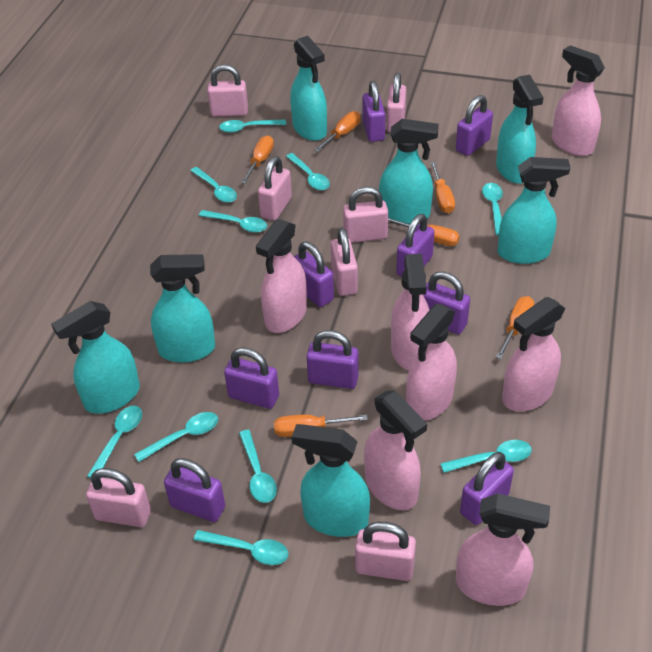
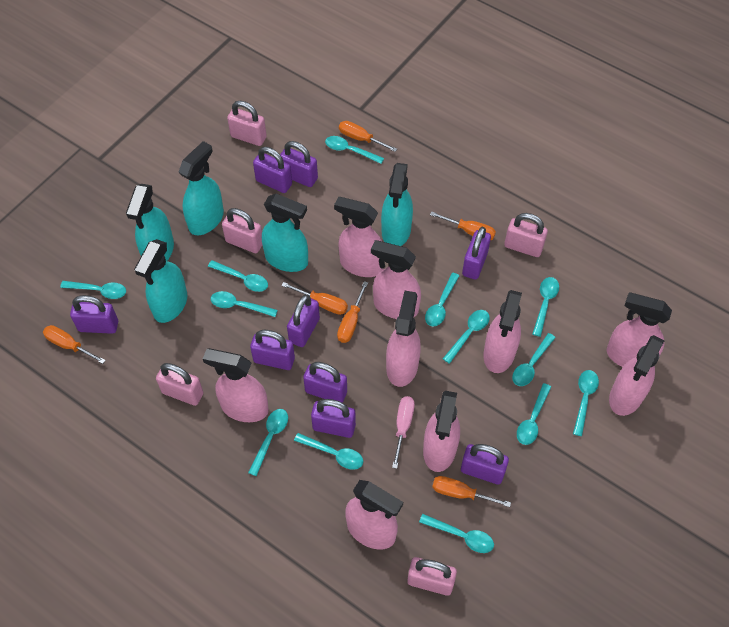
pink padlock: [86,468,151,527] [207,65,248,117] [258,156,292,221] [331,228,358,296] [343,187,388,243] [355,522,416,581] [386,73,407,133] = 7 -> [156,363,203,406] [222,208,262,253] [227,101,267,146] [407,557,457,596] [504,213,548,257] = 5
pink screwdriver: none = 0 -> [392,396,415,469] = 1
pink spray bottle: [256,219,307,333] [364,390,427,510] [391,254,429,370] [406,304,457,421] [456,494,550,606] [502,297,565,412] [552,45,605,156] = 7 -> [203,348,269,422] [334,197,385,277] [345,480,403,550] [371,240,421,319] [386,291,421,387] [423,391,460,472] [483,290,522,373] [607,293,672,367] [609,335,664,416] = 9
turquoise spoon: [87,406,142,478] [134,412,218,462] [190,167,237,203] [194,530,288,565] [199,210,267,233] [219,120,286,133] [239,430,277,503] [286,153,330,190] [440,440,532,473] [482,183,503,236] = 10 -> [60,281,126,299] [208,260,268,292] [211,291,278,317] [248,409,288,476] [294,433,363,470] [325,136,384,164] [419,514,494,553] [425,273,459,327] [443,310,490,364] [512,333,556,386] [517,383,551,445] [533,277,559,337] [573,370,599,436] = 13
turquoise spray bottle: [51,301,140,414] [150,254,215,363] [290,36,327,141] [292,424,370,537] [379,119,439,224] [496,75,544,184] [497,157,570,264] = 7 -> [126,184,174,261] [134,239,188,323] [179,141,224,235] [262,194,308,272] [381,163,413,246] = 5

